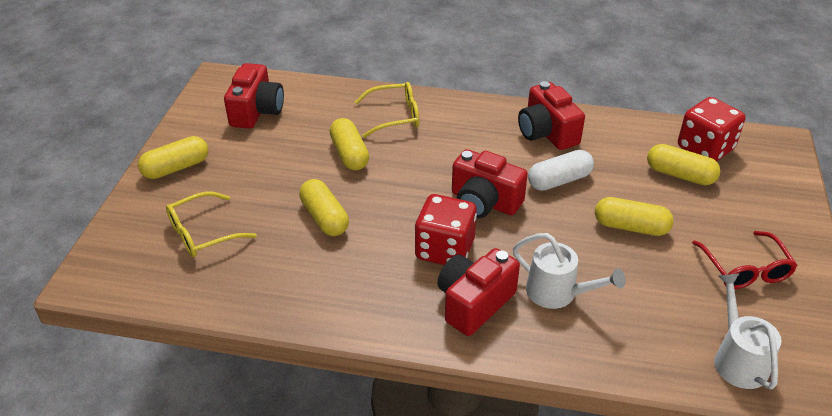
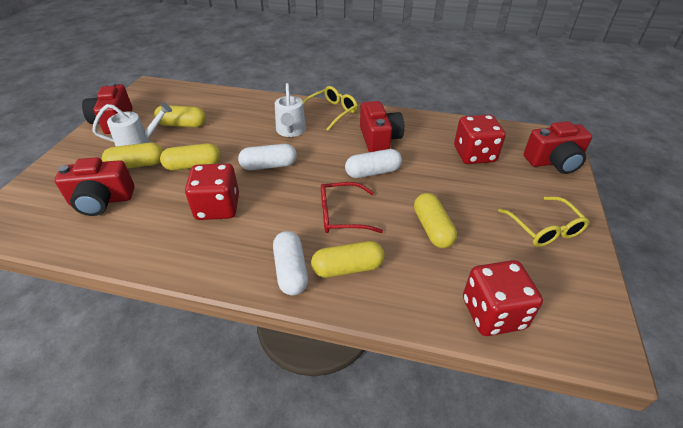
red dice: [415,194,477,265] [678,97,746,162] = 2 -> [185,163,239,220] [454,115,506,164] [463,260,543,336] = 3
white capsule: [528,150,594,191] = 1 -> [238,144,297,170] [273,231,308,296] [345,149,402,178] = 3

